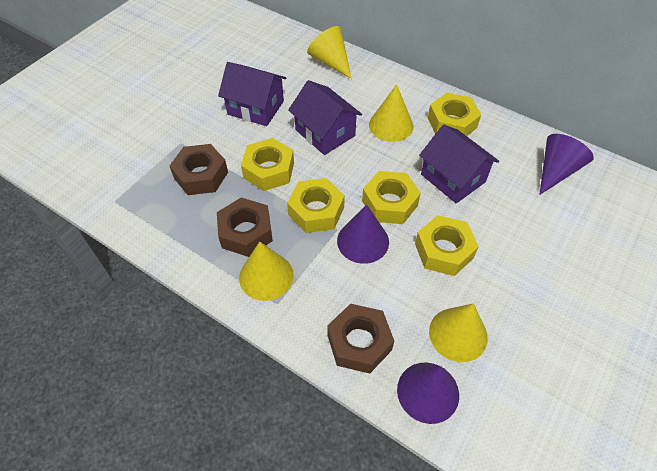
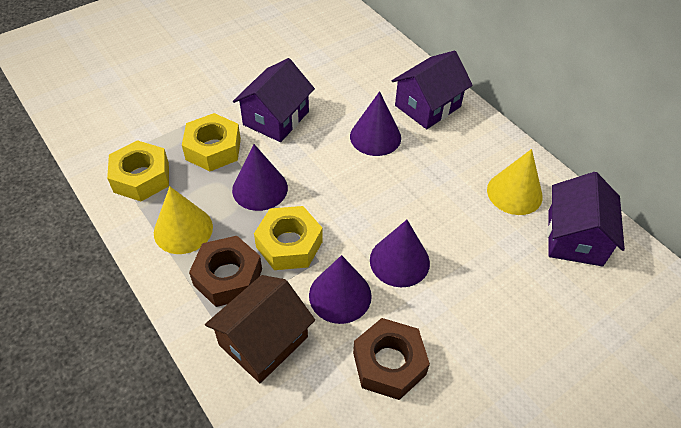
brown house: none = 0 -> [205,275,315,383] = 1
brown nut: [170,144,228,195] [217,197,273,257] [327,304,394,374] = 3 -> [189,236,262,307] [353,318,430,400] = 2
purple cone: [337,204,389,264] [397,362,459,424] [539,134,594,195] = 3 -> [232,144,288,211] [309,255,372,324] [350,91,401,156] [370,220,430,287] = 4
yellow cone: [239,242,294,301] [307,26,352,79] [369,84,413,142] [429,303,488,362] = 4 -> [154,186,213,254] [487,149,543,215] = 2
yellow nut: [241,138,294,191] [287,178,345,233] [362,171,421,224] [415,215,479,276] [428,93,481,136] = 5 -> [107,140,169,201] [182,113,241,171] [254,206,323,270] = 3

